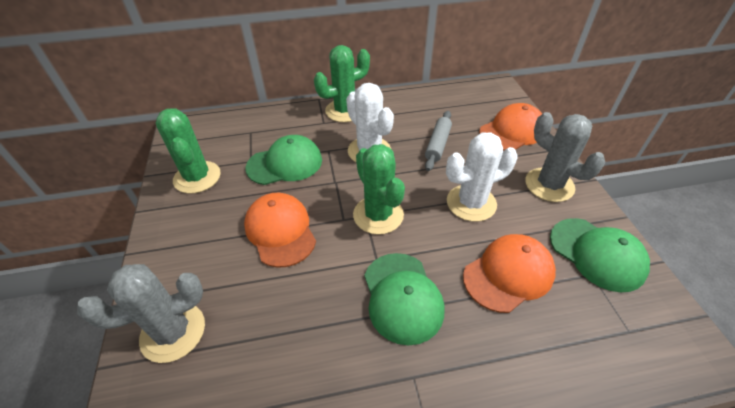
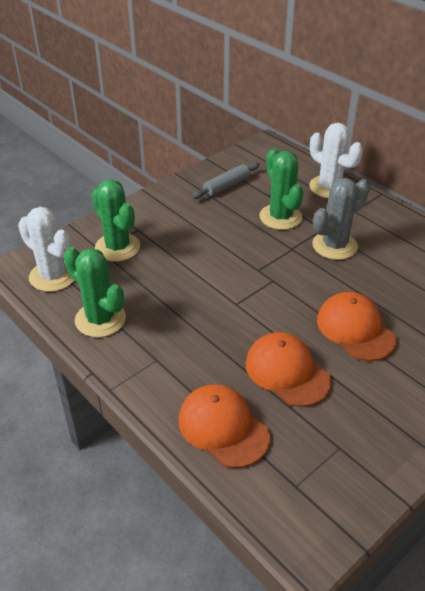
green cap: [246,135,322,185] [364,253,444,345] [550,218,650,292] = 3 -> none = 0
grey cactus: [77,264,205,363] [525,112,605,202] = 2 -> [312,178,370,260] = 1

